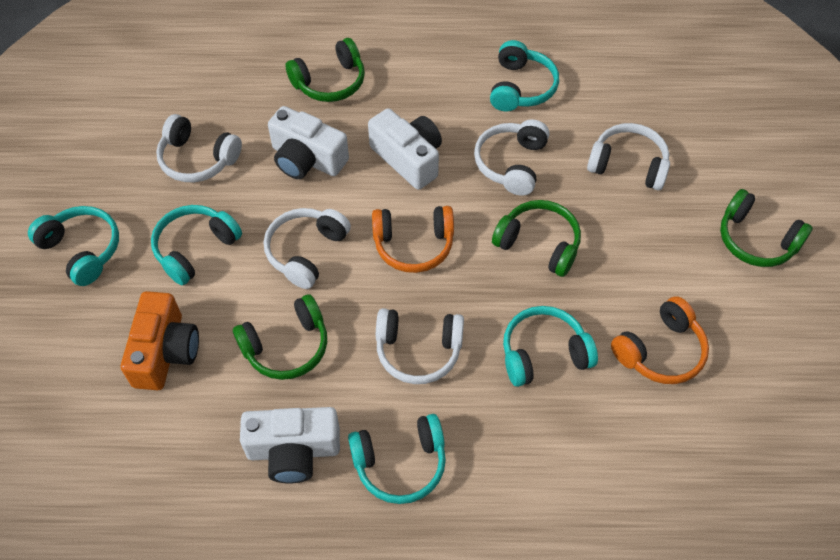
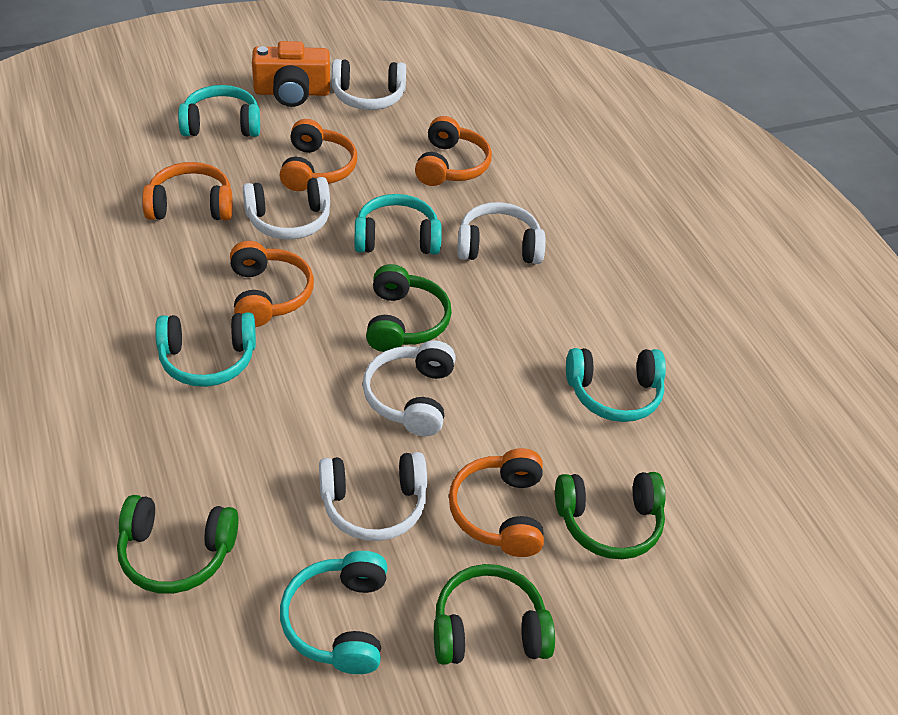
orange headphones: [372,206,454,273] [611,296,709,384] = 2 -> [142,162,233,220] [230,241,314,327] [280,119,357,191] [415,116,492,186] [449,448,544,557] = 5
white camera: [240,407,340,484] [268,106,349,179] [368,108,442,190] = 3 -> none = 0

